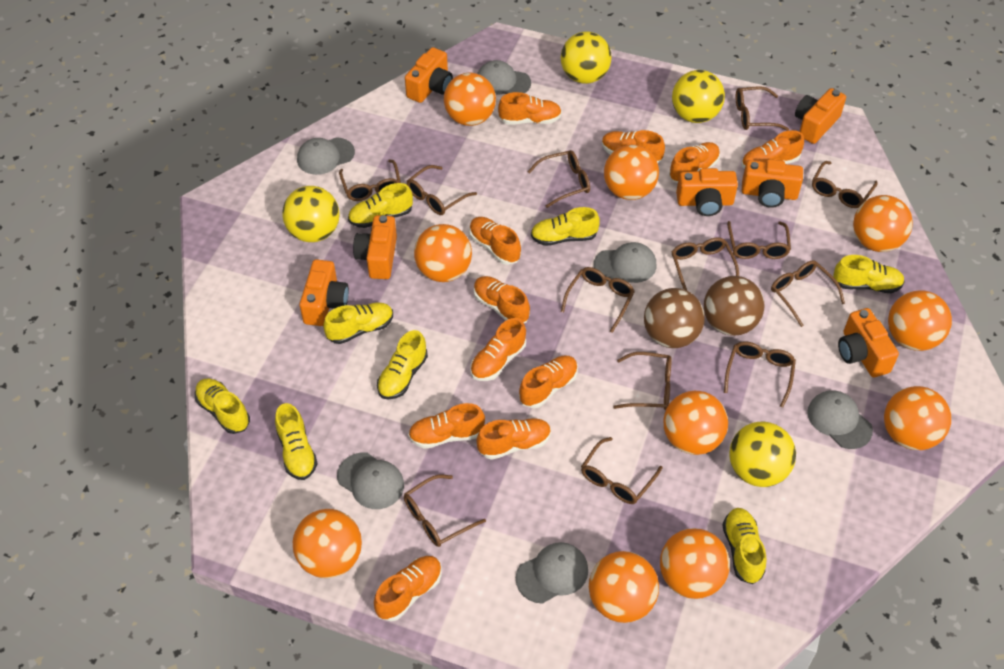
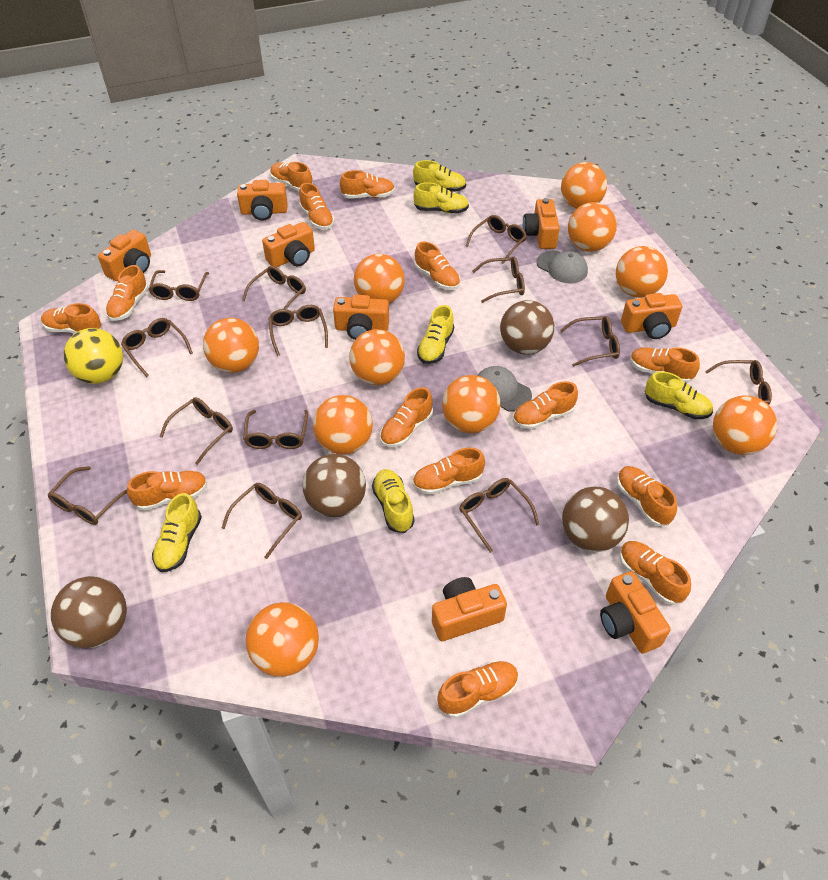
brown ball: [644,288,705,348] [704,276,764,336] = 2 -> [51,576,127,648] [303,454,366,517] [500,300,554,355] [562,487,629,552] = 4
grey cap: [297,137,355,175] [337,452,404,509] [477,60,531,95] [516,542,588,604] [594,242,657,283] [807,390,873,449] = 6 -> [477,366,532,412] [537,250,588,284] = 2
orange camera: [299,259,349,326] [353,215,397,279] [405,47,453,103] [676,168,738,216] [742,159,803,208] [795,88,846,144] [838,308,899,377] = 7 -> [98,230,151,281] [237,180,288,221] [262,222,315,267] [333,295,389,340] [432,577,507,641] [523,198,560,249] [600,571,671,654] [621,293,682,339] = 8
orange shoe: [374,556,442,621] [408,403,485,449] [469,217,521,265] [470,318,526,381] [474,276,530,323] [476,418,551,460] [498,92,562,125] [519,356,578,408] [602,130,665,163] [669,142,720,183] [741,130,804,169] = 11 -> [41,303,101,334] [106,265,148,321] [127,471,208,511] [270,162,313,191] [299,183,335,230] [340,170,395,199] [380,387,433,447] [412,448,485,495] [415,241,460,290] [437,661,519,718] [513,381,578,429] [617,466,677,526] [620,541,691,605] [630,347,700,383] = 14
yellow ball: [282,186,339,242] [561,31,611,84] [672,70,725,123] [729,422,796,487] = 4 -> [64,328,123,384] = 1
yellow shoe: [195,378,250,434] [275,403,318,480] [323,303,393,344] [348,183,413,228] [377,330,428,400] [531,207,600,246] [722,508,767,584] [833,255,905,293] = 8 -> [152,493,202,572] [372,469,415,533] [413,160,466,192] [413,183,469,213] [417,305,454,364] [645,371,713,419] = 6

